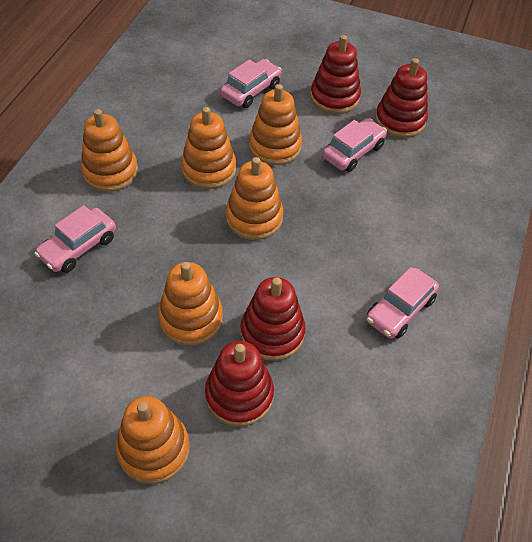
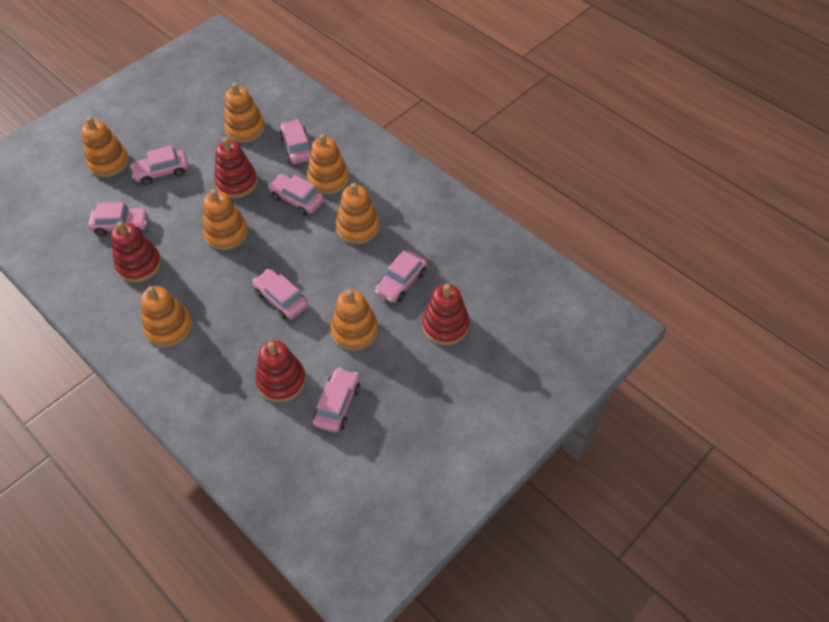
orange stacking toy: [81,109,138,192] [116,396,190,484] [158,262,223,346] [181,107,236,189] [226,157,283,240] [249,84,302,165] = 6 -> [81,117,129,177] [141,286,192,347] [203,189,248,250] [224,83,265,143] [307,134,349,195] [330,289,378,351] [336,183,380,244] = 7
pink car: [34,205,116,273] [220,59,282,108] [323,118,387,172] [366,267,439,339] = 4 -> [88,202,149,236] [130,145,189,185] [252,269,308,320] [268,174,324,216] [280,120,311,164] [313,368,360,433] [375,250,427,303] = 7

